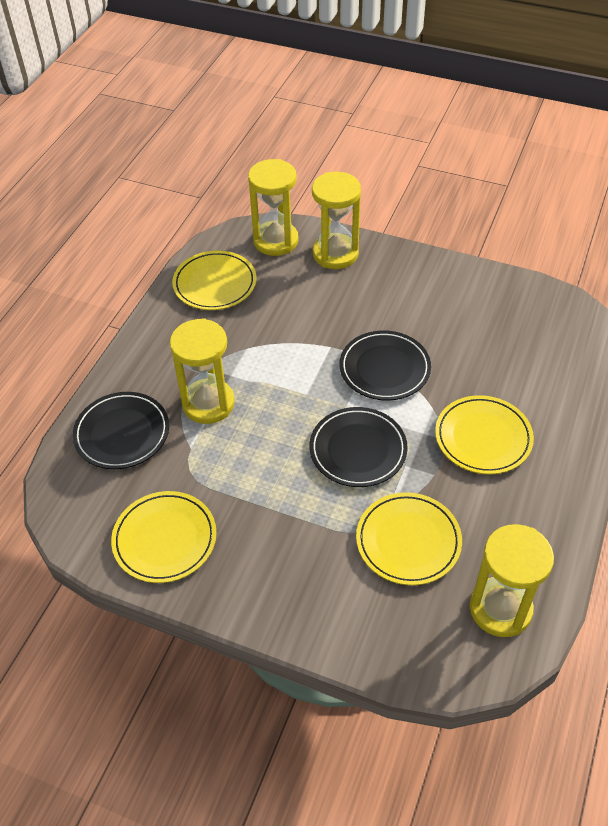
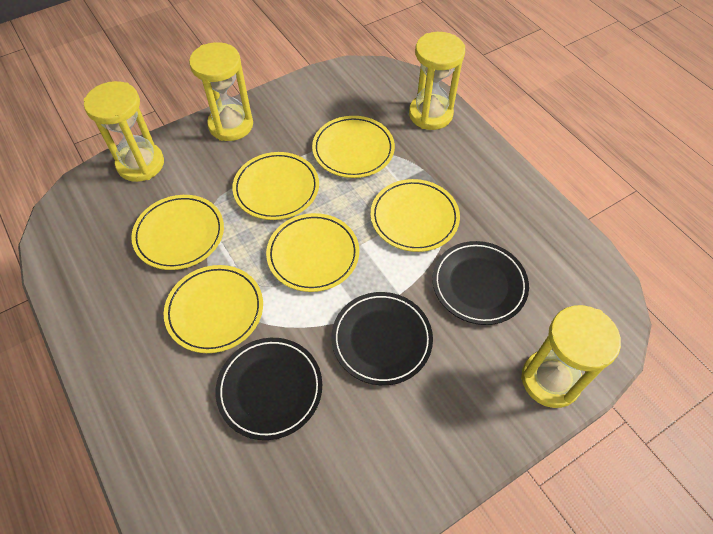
yellow plate: [111,491,216,583] [172,251,257,310] [356,492,462,585] [435,395,534,474] = 4 -> [131,195,224,270] [164,265,263,353] [232,152,319,220] [266,213,359,292] [312,116,395,178] [371,179,460,252] = 6

